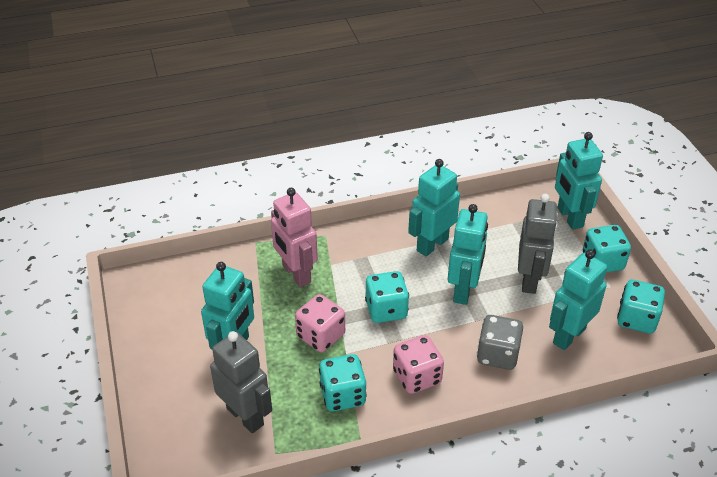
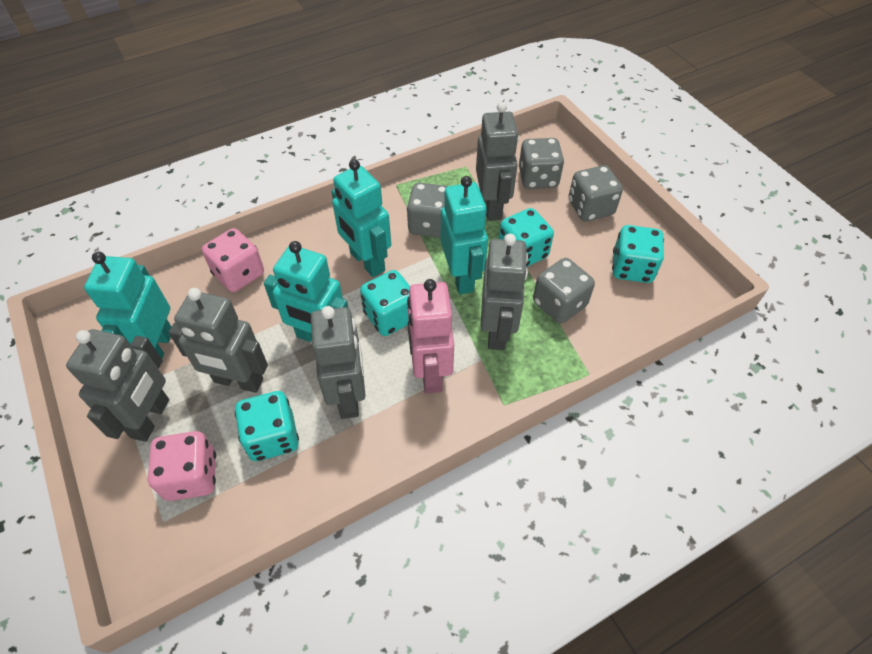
grey dice: [477,315,523,370] = 1 -> [406,183,448,238] [519,138,564,189] [533,258,595,324] [569,165,623,221] = 4
grey robot: [210,331,272,433] [518,194,558,294] = 2 -> [66,329,169,442] [169,288,268,393] [311,306,366,419] [476,102,519,221] [480,234,528,350] = 5
turquoise robot: [201,262,254,349] [408,159,460,256] [448,204,488,305] [549,250,607,350] [555,132,603,230] = 5 -> [84,252,172,358] [264,241,348,342] [331,159,391,277] [441,176,488,295] = 4

